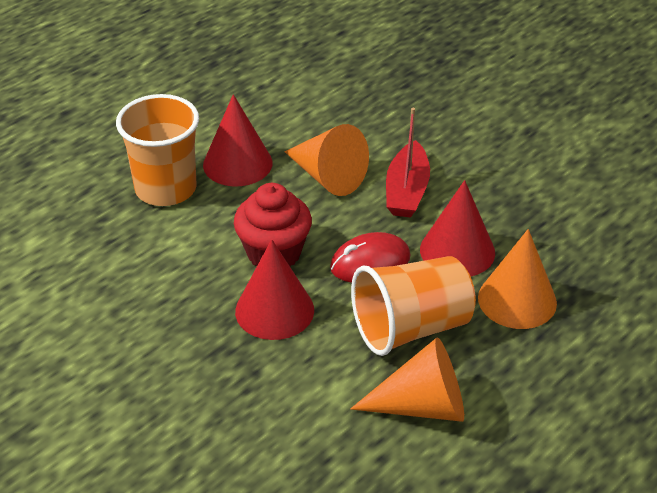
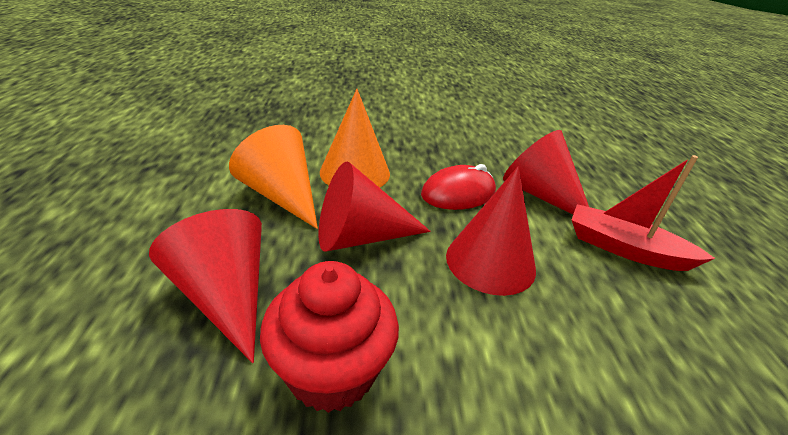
orange cone: [284,124,369,196] [350,338,464,422] [478,229,557,329] = 3 -> [229,125,318,229] [320,89,390,188] = 2
orange cup: [116,94,199,206] [351,256,476,356] = 2 -> none = 0
red cone: [203,94,272,186] [235,239,314,340] [420,180,495,276] = 3 -> [149,209,262,363] [319,162,431,252] [446,166,536,296] [503,130,589,215] = 4

